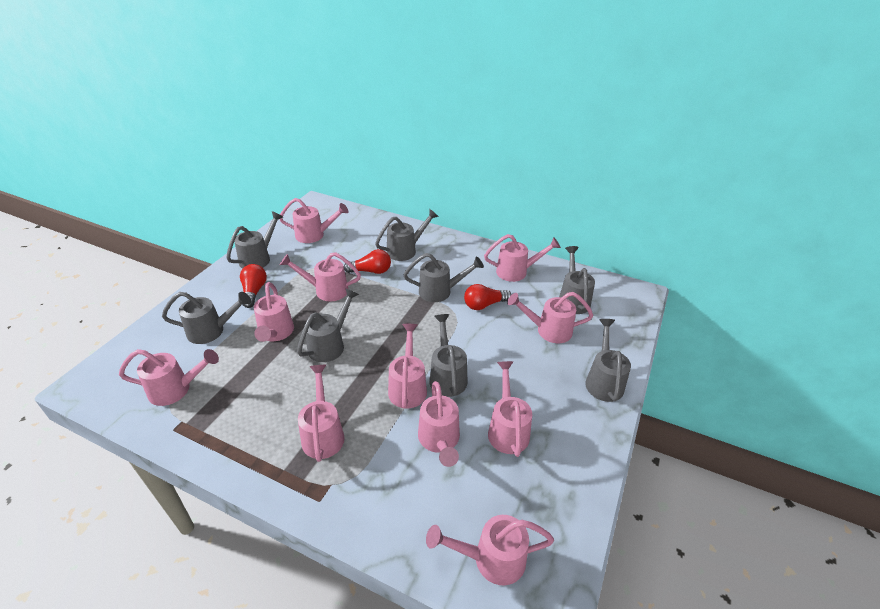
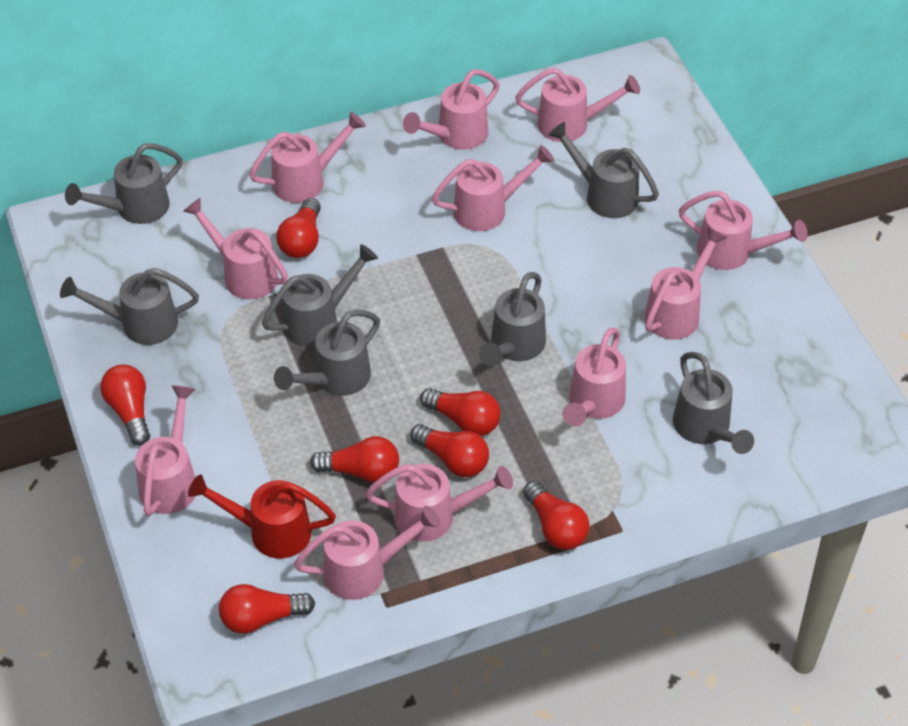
grey watering can: [162,292,251,344] [226,211,283,269] [297,289,359,362] [375,209,439,261] [403,253,484,302] [429,314,468,397] [559,246,595,314] [585,319,631,402] = 8 -> [60,268,199,345] [65,143,183,224] [262,244,378,347] [274,309,380,396] [479,272,546,366] [548,122,659,218] [673,352,754,454] = 7
red light bulb: [240,264,267,308] [344,249,391,274] [464,284,512,310] = 3 -> [100,364,150,446] [219,584,315,634] [276,198,321,258] [310,436,399,483] [410,424,489,477] [420,388,501,436] [523,481,590,550] = 7
red watering can: none = 0 -> [188,474,336,559] = 1

